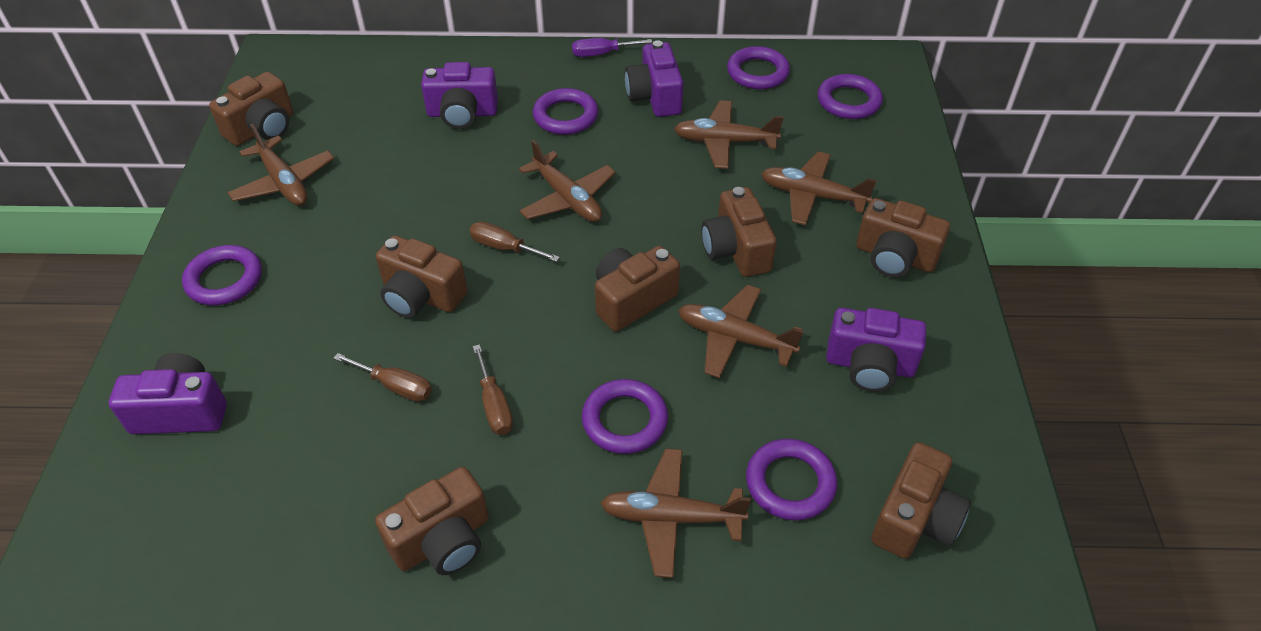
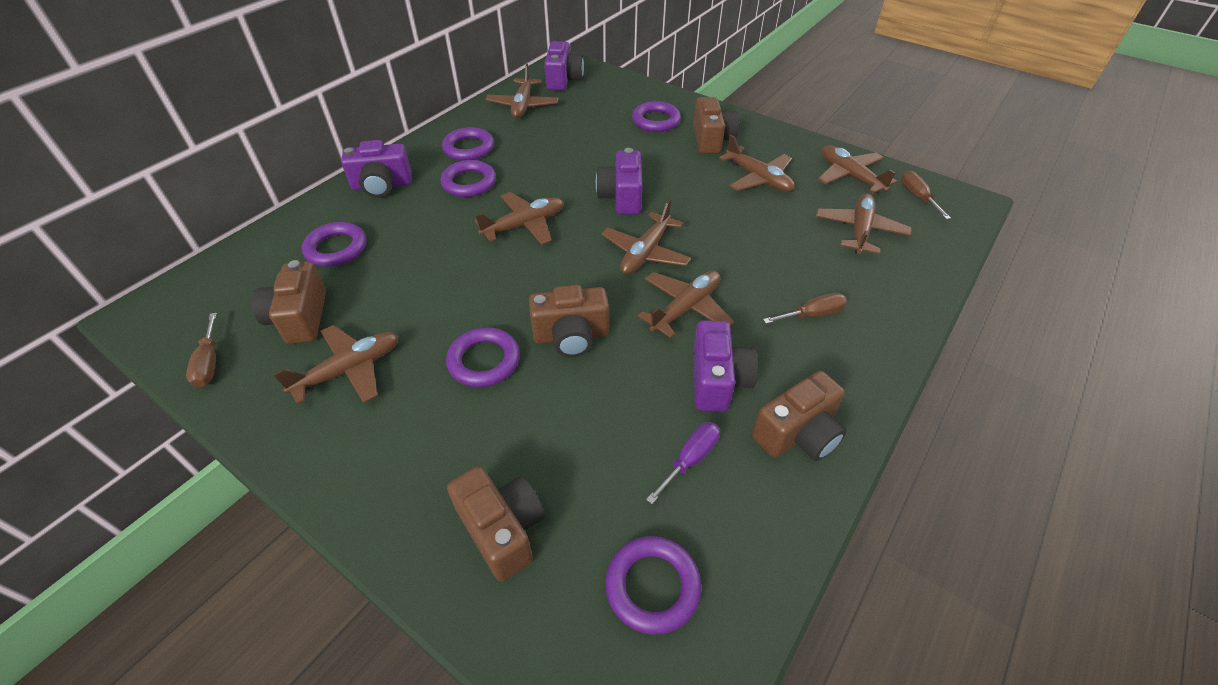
brown camera: [209,72,293,146] [375,467,489,575] [376,235,467,318] [595,246,680,331] [701,187,777,277] [856,198,950,277] [871,442,971,559] = 7 -> [252,260,326,344] [447,466,545,582] [529,285,609,357] [693,97,739,154] [752,371,847,461] = 5
brown plane: [227,124,334,206] [519,140,616,222] [600,449,751,578] [674,100,784,169] [678,285,804,378] [761,151,877,225] = 6 -> [273,325,399,404] [475,192,564,245] [485,63,559,118] [602,199,691,274] [638,271,734,338] [719,135,795,192] [816,193,911,254] [818,146,898,194] = 8

